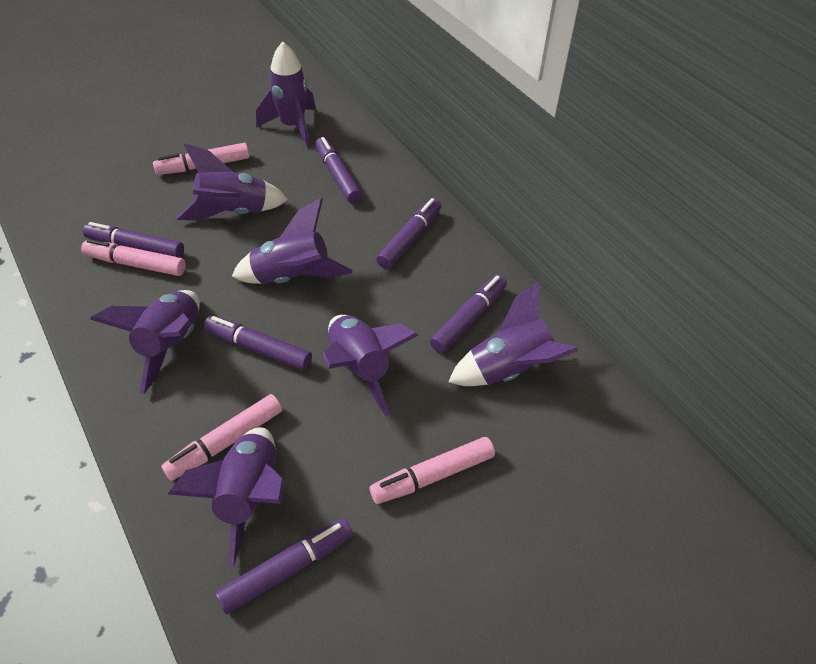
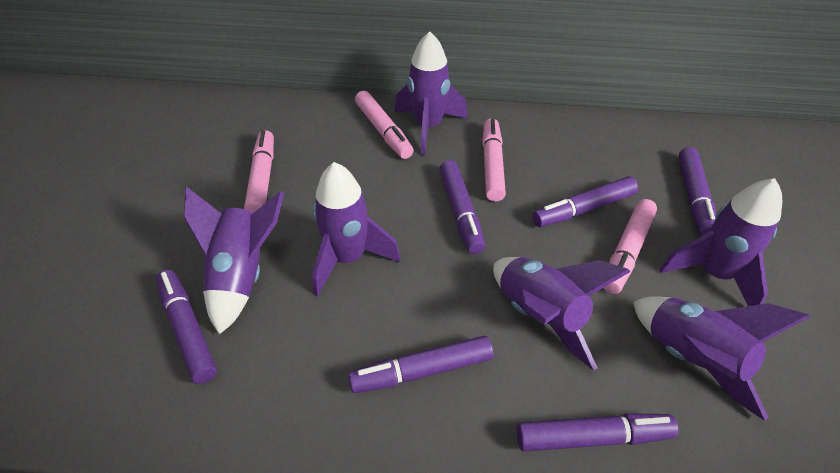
purple rocket: [90,290,200,394] [168,427,285,568] [176,144,288,220] [232,198,352,284] [256,42,316,148] [323,315,419,417] [449,281,578,386] = 7 -> [184,187,284,335] [312,162,401,296] [394,31,467,155] [493,257,630,371] [633,296,810,421] [660,178,782,306] = 6

